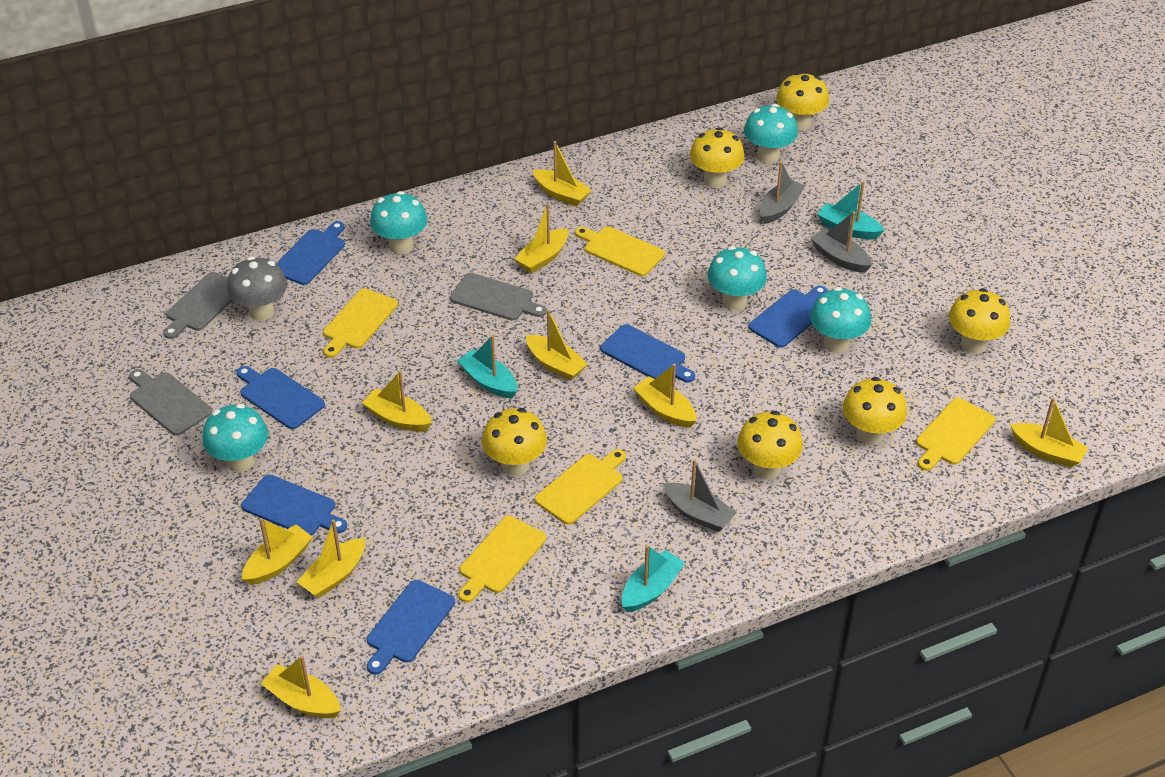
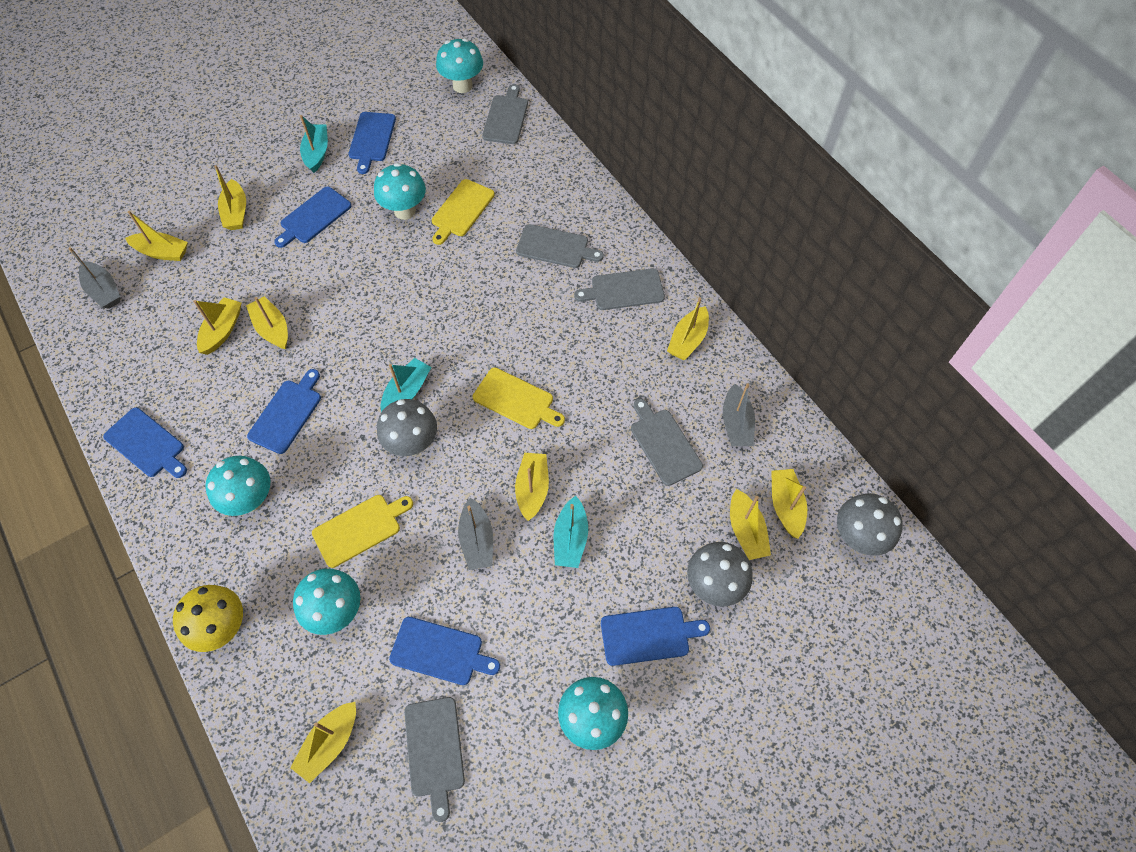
grey cutting board: [130,369,212,436] [164,272,233,339] [450,273,547,321] = 3 -> [404,697,465,822] [482,84,528,144] [516,224,604,268] [574,268,665,310] [631,399,703,486] = 5
grey mushroom: [227,257,287,321] = 1 -> [377,399,437,456] [687,542,753,607] [837,493,903,556] = 3
yellow cutting board: [323,288,398,358] [459,516,546,603] [535,449,626,525] [575,226,665,276] [916,398,995,471] = 5 -> [312,495,413,568] [432,179,495,245] [473,368,565,429] = 3
yellow mushroom: [482,408,547,476] [690,127,745,188] [737,411,803,480] [776,72,829,131] [843,377,907,445] [949,288,1010,354] = 6 -> [173,585,243,652] = 1

